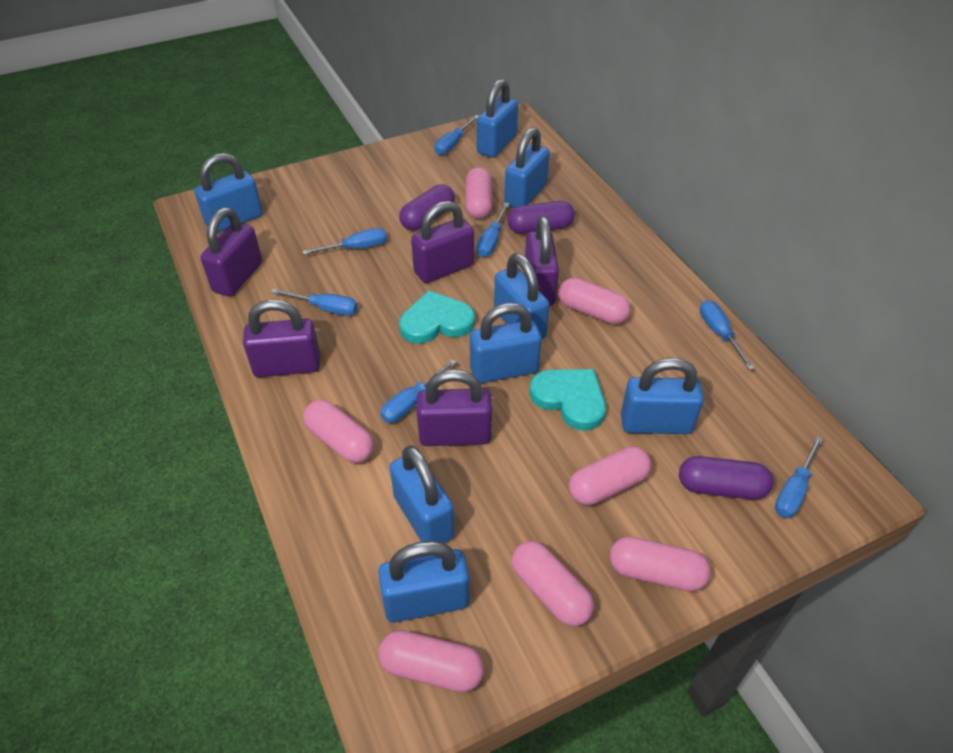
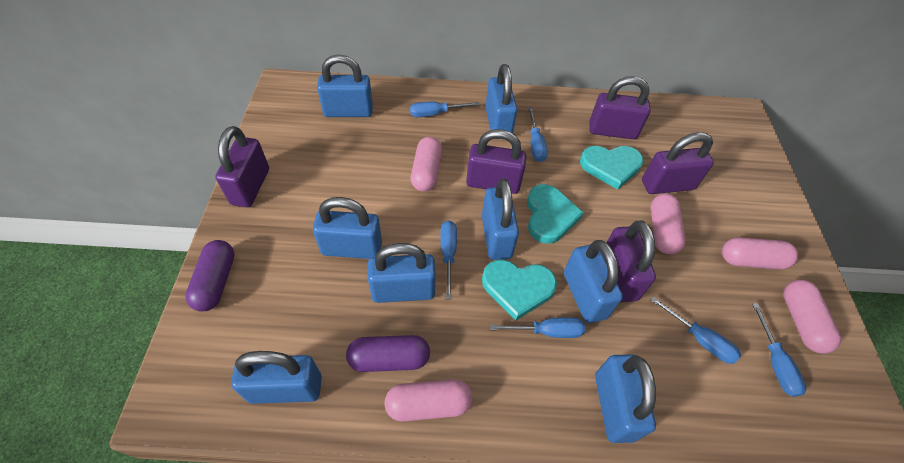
blue screwdriver: [271,289,358,316] [302,228,387,255] [380,359,457,423] [435,115,479,155] [477,203,510,257] [700,300,755,370] [775,436,823,518] = 7 -> [410,102,480,117] [440,221,457,299] [489,317,585,338] [528,107,548,162] [651,296,741,364] [752,303,806,397] = 6
pink capsule: [303,400,374,463] [378,630,484,692] [465,167,493,219] [512,541,594,626] [558,278,631,324] [569,446,651,506] [610,537,711,591] = 7 -> [385,379,472,422] [411,137,442,192] [651,193,686,254] [722,237,798,269] [783,280,841,354] = 5
purple capsule: [399,184,455,230] [507,201,575,234] [679,456,774,500] = 3 -> [186,240,234,311] [346,335,430,372] = 2
turquoise heart: [399,290,475,344] [529,369,606,431] = 2 -> [482,260,557,321] [527,184,584,244] [580,146,643,190] = 3

